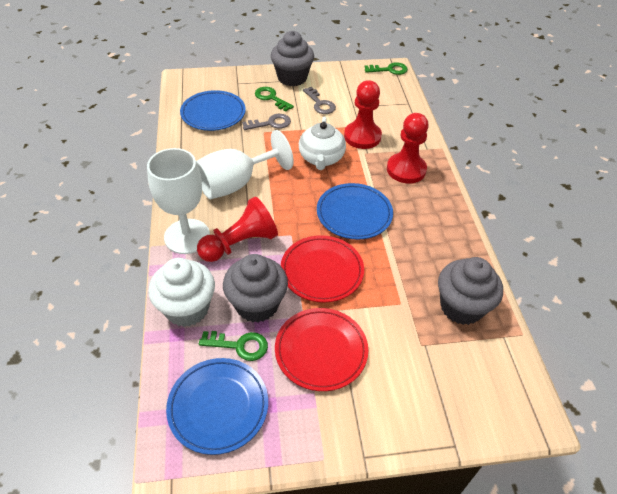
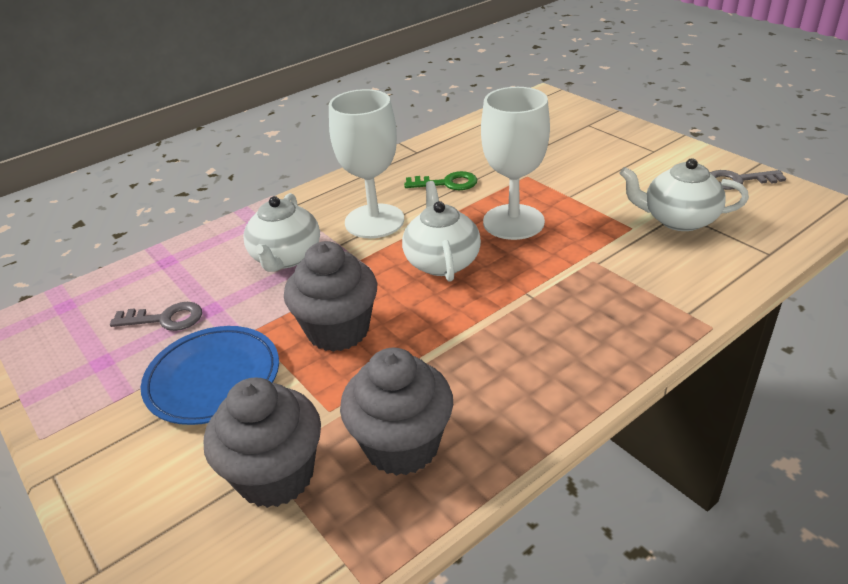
blue plate: [166,358,268,455] [180,90,246,131] [317,183,393,240] = 3 -> [141,326,279,425] = 1
green key: [199,331,268,361] [255,87,294,111] [365,62,408,75] = 3 -> [404,171,477,190] = 1
red pawn: [197,197,278,262] [344,80,382,149] [387,113,429,184] = 3 -> none = 0
red plate: [275,308,368,391] [281,235,364,303] = 2 -> none = 0
white cupcake: [148,258,215,327] = 1 -> none = 0
white teapot: [299,117,346,170] = 1 -> [243,193,320,272] [402,181,481,282] [620,158,749,231] = 3

